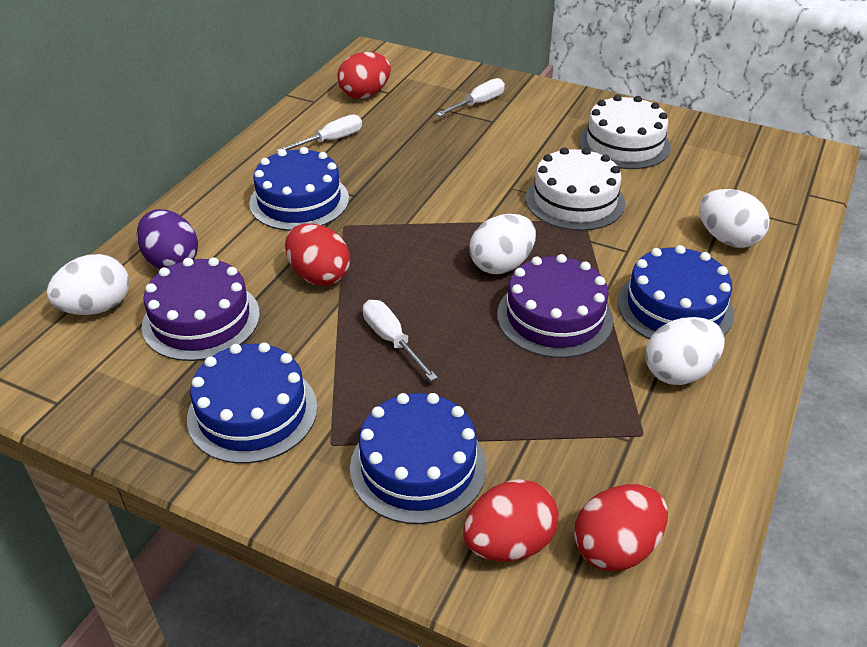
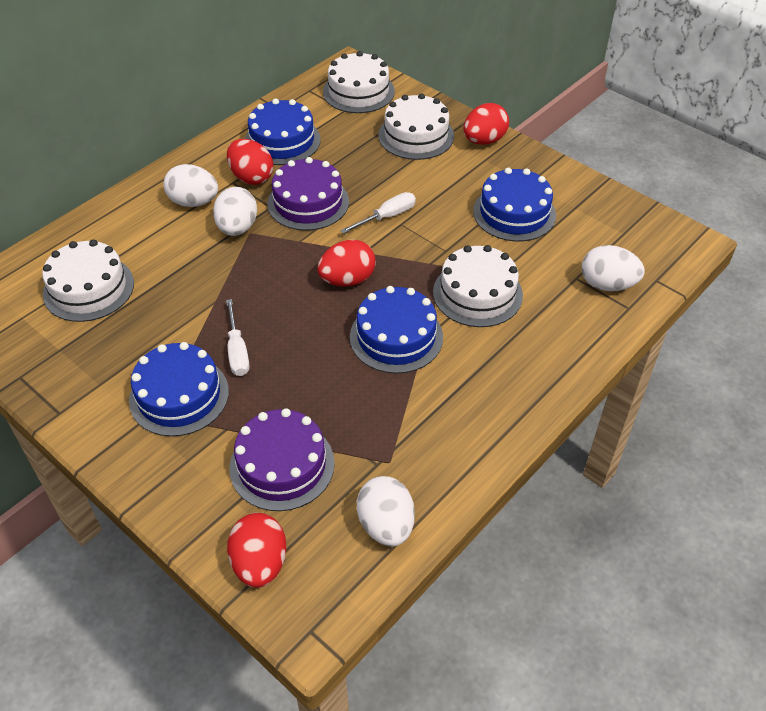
purple egg: [137,209,198,269] = 1 -> none = 0
white cake: [526,147,625,231] [579,95,671,169] = 2 -> [42,240,134,322] [323,51,395,113] [378,93,454,160] [433,245,523,327] = 4
white screwdriver: [277,114,362,152] [363,300,438,381] [436,78,505,117] = 3 -> [226,299,250,376] [340,192,416,234] = 2

